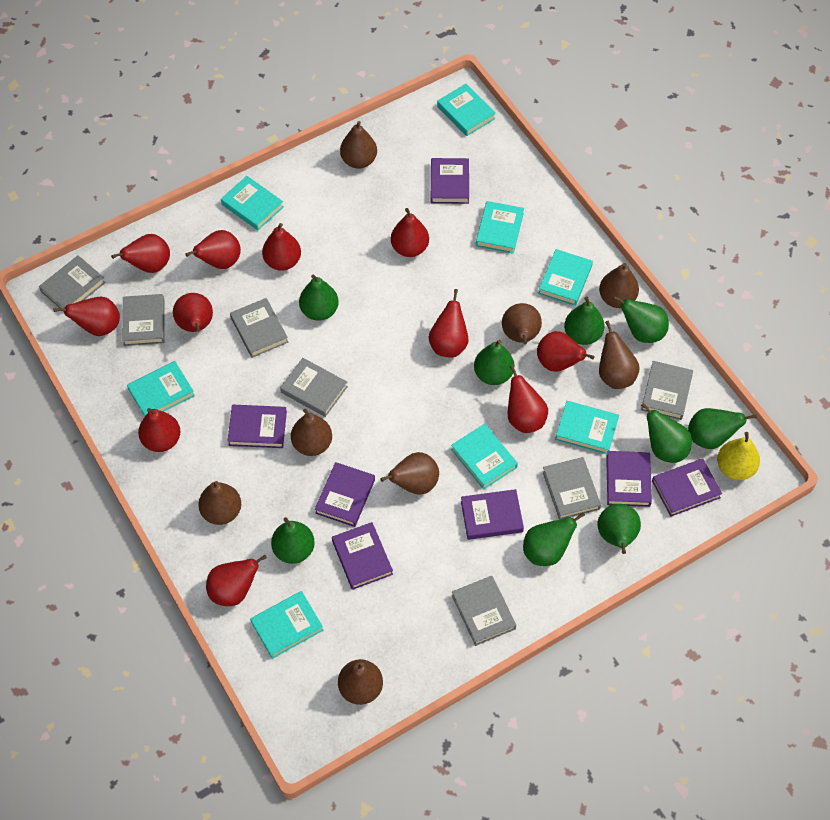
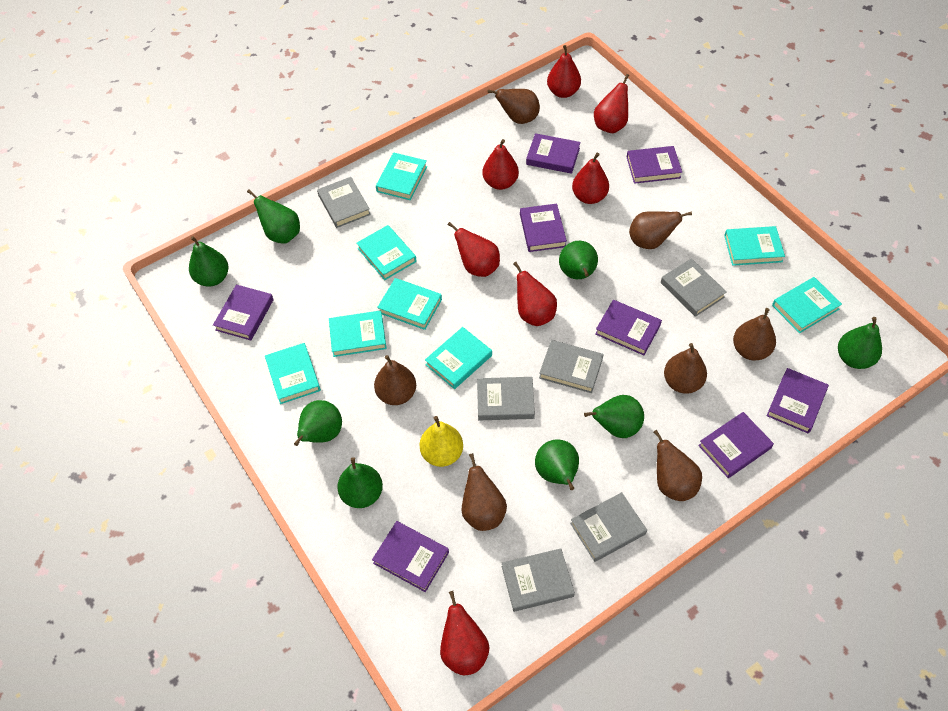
brown pear: [198,481,241,525] [291,409,332,456] [338,659,383,705] [340,121,377,169] [380,452,439,495] [502,303,542,344] [599,263,639,308] [599,320,640,389] = 8 -> [374,355,416,405] [462,453,507,531] [488,89,540,124] [629,211,692,249] [653,430,702,501] [664,343,707,394] [733,308,776,360] = 7
green pear: [271,517,315,564] [299,274,339,321] [474,340,514,385] [523,512,585,566] [564,296,604,345] [597,504,641,554] [613,296,669,343] [641,402,692,463] [688,408,757,449] = 9 -> [189,236,229,287] [247,189,300,244] [294,400,342,446] [337,457,383,508] [535,439,579,490] [559,241,598,279] [584,395,644,438] [838,317,882,369] = 8
grey book: [39,255,106,312] [122,294,165,346] [230,298,288,358] [280,358,348,417] [452,576,516,646] [542,457,601,520] [641,361,693,420] = 7 -> [317,177,371,228] [477,377,535,420] [502,548,575,612] [539,340,604,393] [570,492,647,562] [661,258,727,317] = 6
purple book: [227,405,287,448] [315,462,375,527] [332,522,393,590] [431,158,469,204] [461,489,524,540] [606,451,652,507] [652,458,722,517] = 7 -> [213,284,274,341] [372,521,449,592] [520,204,567,252] [526,133,581,174] [595,300,662,355] [627,146,682,184] [698,412,774,478] [767,368,829,434] = 8
red pear: [54,297,120,336] [111,234,170,273] [138,408,180,452] [173,293,213,332] [185,230,241,269] [206,555,267,606] [262,223,301,271] [391,208,429,257] [429,289,469,358] [508,365,548,433] [537,331,595,372] = 11 -> [440,591,490,675] [448,222,500,277] [483,139,519,190] [513,262,557,326] [547,45,581,98] [572,153,609,204] [594,74,629,133] = 7

